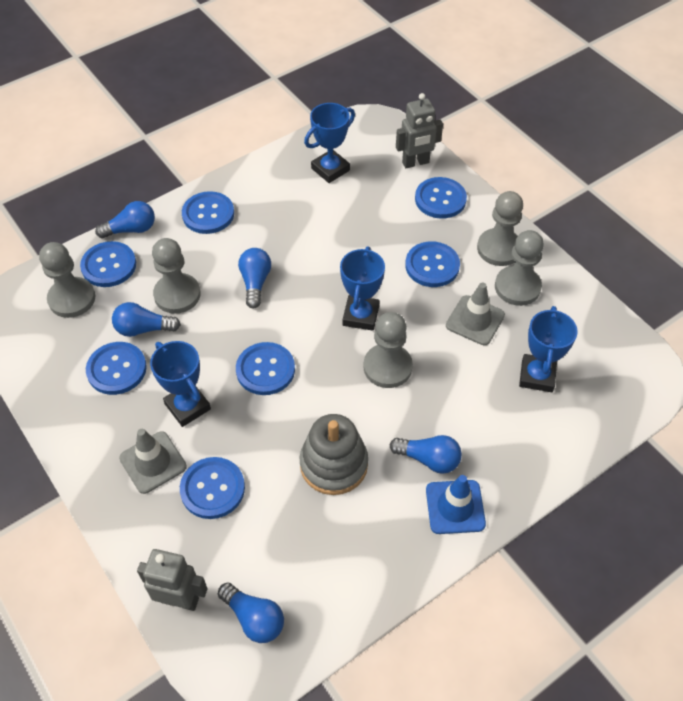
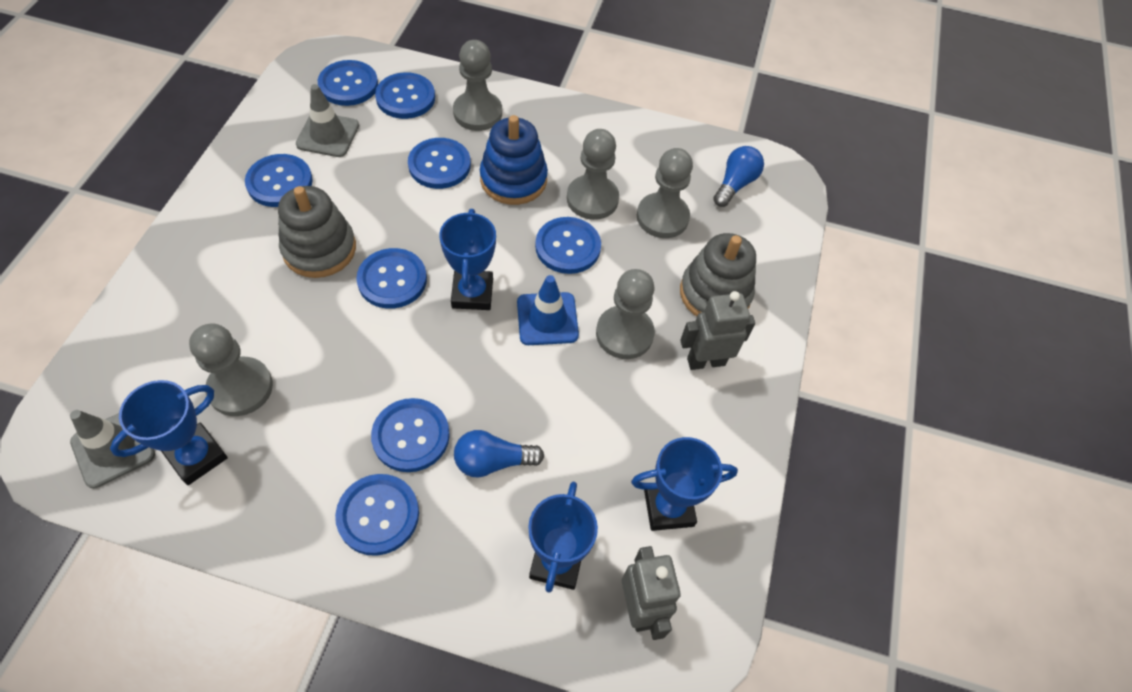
blue button: [80,241,136,287] [86,342,147,395] [180,457,245,519] [182,191,234,234] [236,342,295,395] [405,241,460,287] [415,177,467,219] = 7 -> [245,154,313,207] [318,60,378,106] [335,474,419,556] [356,248,427,309] [371,398,450,472] [375,72,435,119] [408,138,471,189] [535,217,601,274] = 8
blue light bulb: [95,201,155,238] [112,302,181,337] [218,583,284,643] [238,248,271,308] [390,435,462,474] = 5 -> [454,430,544,478] [713,146,764,207] = 2
blue stacking toy: none = 0 -> [480,115,548,205] = 1
grey stacking toy: [300,414,368,495] = 1 -> [278,186,356,278] [680,233,756,316] = 2

